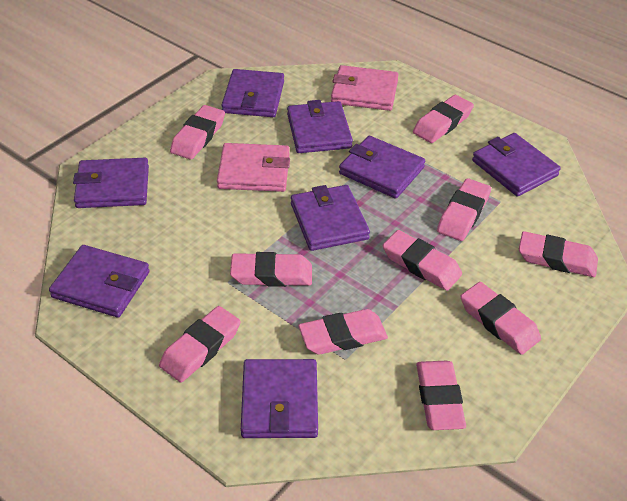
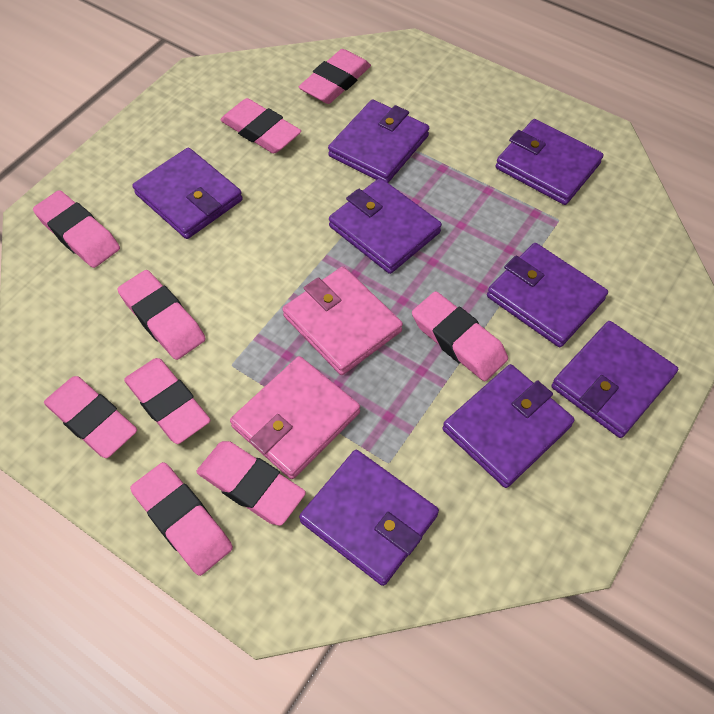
pink eraser: [159,306,241,382] [170,105,225,160] [230,252,312,287] [298,309,388,355] [382,230,462,291] [413,95,474,143] [416,361,466,430] [437,178,491,241] [460,282,541,355] [519,231,598,277] = 10 -> [33,190,120,268] [44,376,137,458] [117,270,206,360] [124,358,210,444] [130,462,233,576] [196,441,306,526] [220,98,301,153] [299,49,371,104] [412,291,508,381] = 9

